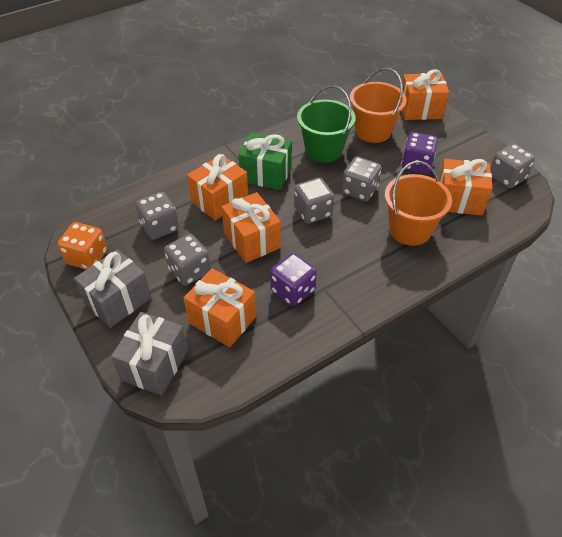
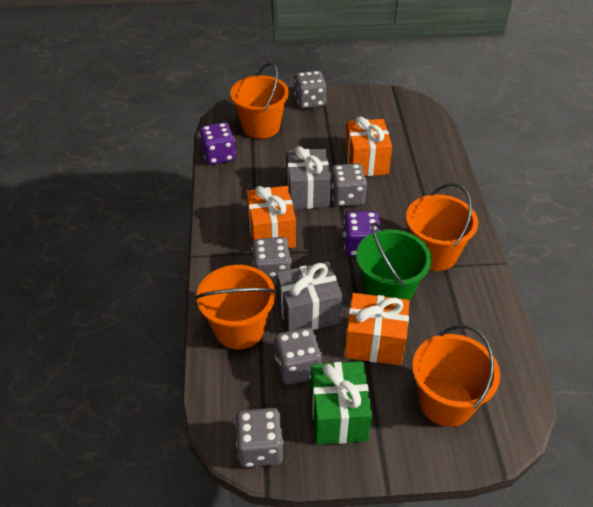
orange bucket: [350,68,407,143] [385,161,452,246] = 2 -> [195,265,277,349] [230,63,289,139] [406,183,478,271] [412,325,500,427] = 4
orange dice: [58,222,107,269] = 1 -> none = 0
orange gift: [183,268,256,347] [187,154,248,220] [221,192,281,263] [401,69,449,120] [439,159,493,215] = 5 -> [246,186,296,248] [345,116,392,176] [345,293,409,365] = 3

